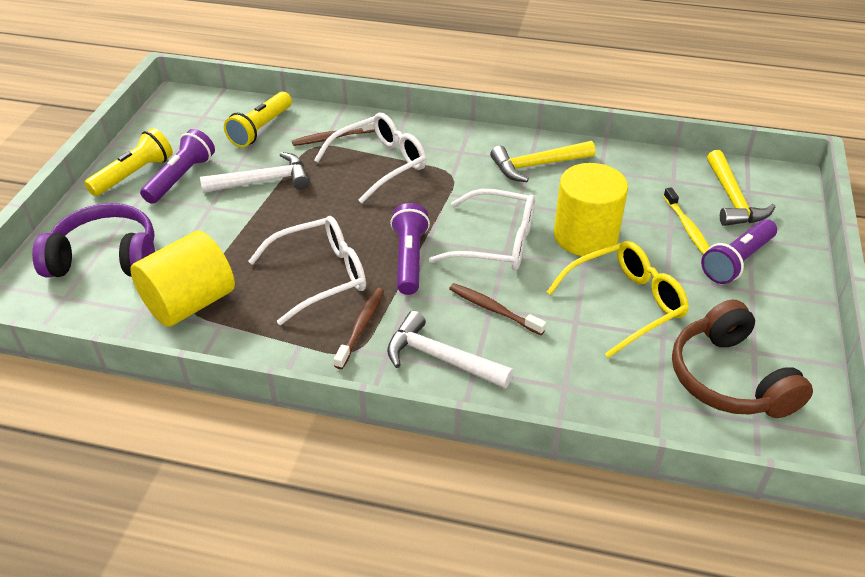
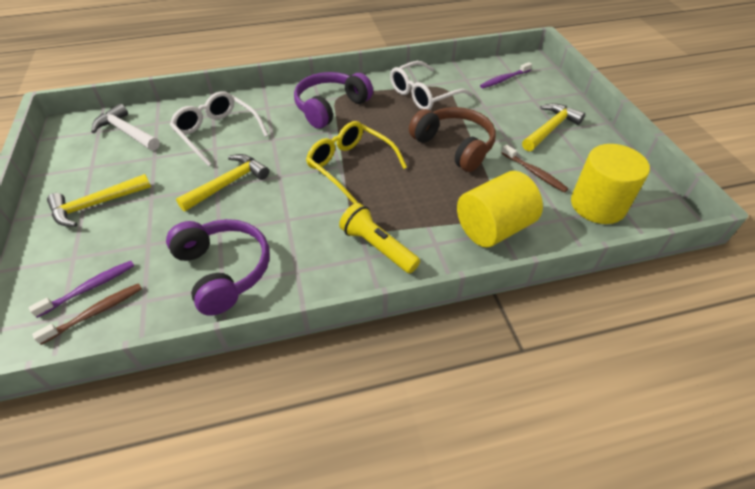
brown toothbrush: [292,122,375,146] [334,288,384,369] [449,283,546,335] = 3 -> [32,283,142,345] [502,145,569,193] = 2
purple flashlight: [140,129,215,204] [390,203,430,295] [701,219,777,284] = 3 -> none = 0
purple headphones: [32,203,155,277] = 1 -> [166,219,270,316] [294,72,373,129] = 2
purple toothbrush: none = 0 -> [29,261,134,318] [480,62,532,88] = 2
white glasses: [248,216,366,325] [314,113,427,203] [429,189,535,270] = 3 -> [170,91,269,166] [390,61,473,110] = 2
white hammer: [200,152,309,193] [387,311,514,389] = 2 -> [91,104,160,151] = 1
yellow flashlight: [84,128,173,196] [224,92,292,147] = 2 -> [339,203,420,273] = 1
yellow hammer: [490,141,595,182] [707,150,775,226] = 2 -> [47,174,151,227] [176,154,269,212] [522,103,585,151] = 3
yellow toothbrush: [664,187,709,254] = 1 -> none = 0

